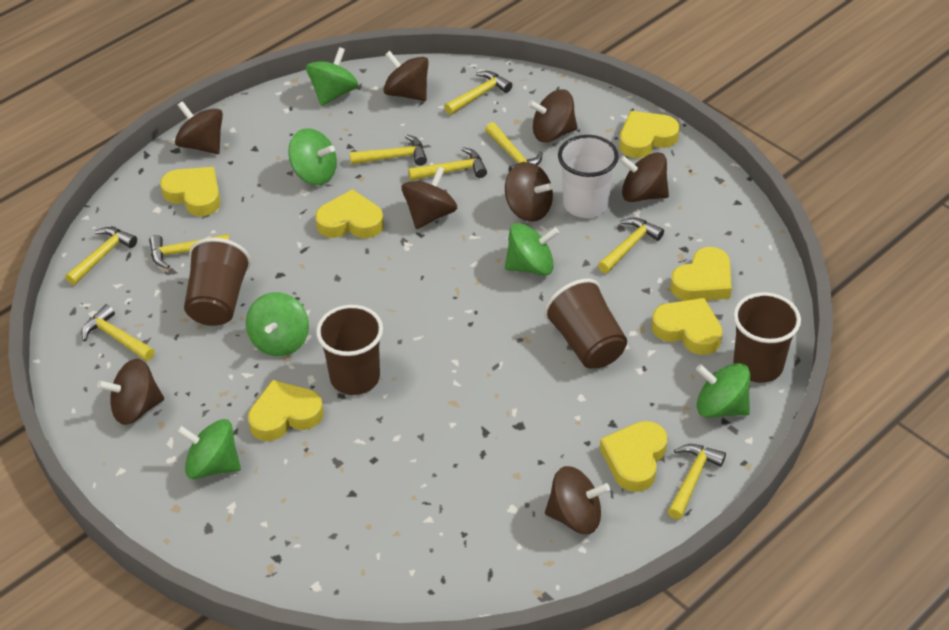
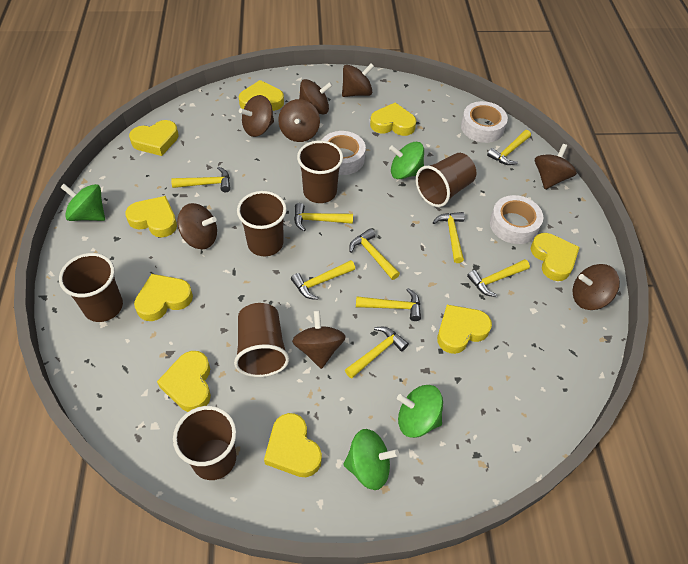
brown cup: [184,238,251,326] [316,305,383,395] [544,279,627,369] [733,292,801,383] = 4 -> [59,253,123,322] [173,406,237,480] [234,303,289,377] [237,191,287,256] [297,140,343,203] [416,153,476,207] = 6
green spinning top: [176,419,241,479] [246,292,309,356] [288,128,337,185] [306,47,359,106] [505,223,559,276] [696,363,750,418] = 6 -> [60,184,105,221] [343,429,399,490] [389,142,424,179] [397,385,443,438] = 4
white cup: [558,135,619,218] = 1 -> none = 0
white tape: none = 0 -> [322,131,366,175] [461,101,508,143] [490,195,543,244] = 3
yellow heart: [160,167,221,216] [248,380,324,441] [315,189,384,238] [600,421,667,492] [619,111,680,158] [651,298,722,355] [670,247,732,301] = 7 -> [125,196,177,237] [129,120,179,156] [134,274,193,321] [157,351,211,412] [239,80,284,111] [264,413,322,477] [370,102,416,136] [437,305,492,354] [531,233,580,281] = 9

